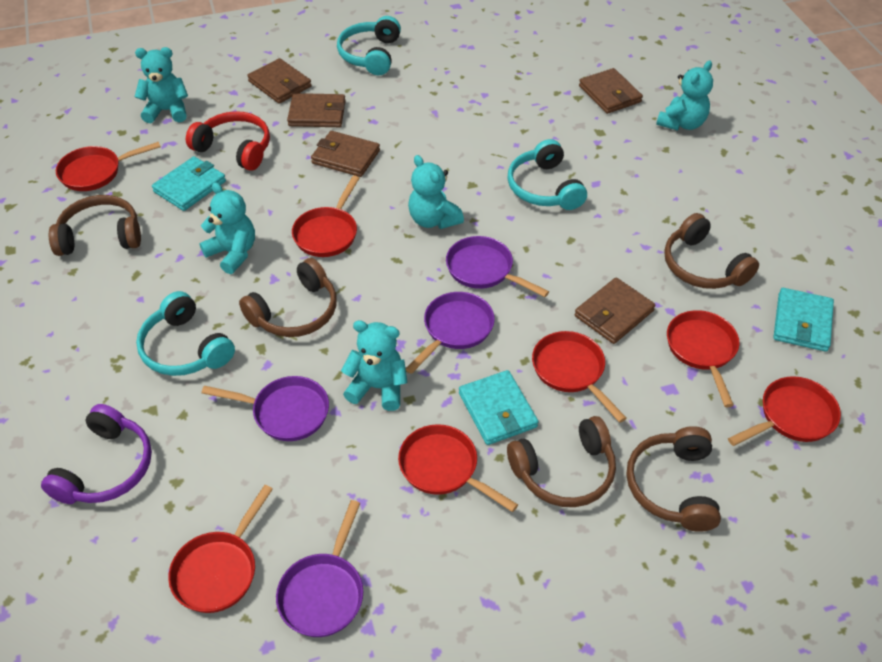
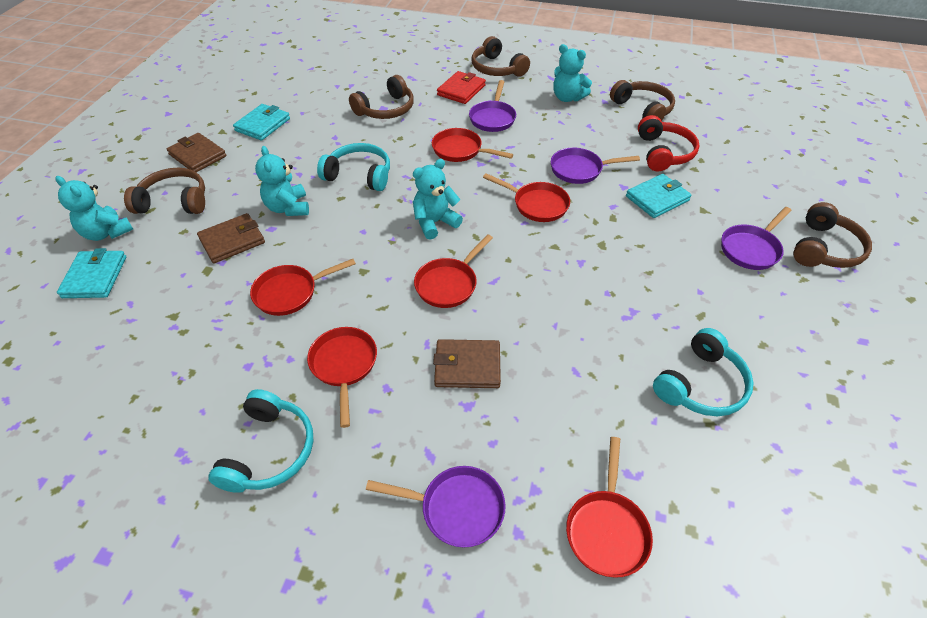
brown wallet: [247,58,312,104] [287,93,346,127] [311,131,380,177] [575,277,655,344] [579,68,643,114] = 5 -> [167,133,226,172] [197,213,265,263] [433,339,501,388] = 3
purple headphones: [41,404,152,504] = 1 -> none = 0
red pan: [56,142,160,191] [168,485,273,613] [292,175,360,257] [398,424,518,512] [532,331,626,423] [667,310,739,407] [728,376,841,446] = 7 -> [250,259,356,316] [307,327,377,428] [414,234,493,308] [432,128,513,162] [483,173,570,222] [566,437,653,578] = 6
red wallet: none = 0 -> [437,71,486,104] = 1
turquoise teddy bear: [135,47,188,123] [199,182,255,274] [341,320,407,411] [408,155,464,229] [656,60,713,131] = 5 -> [55,176,133,241] [255,146,309,216] [413,159,463,240] [554,44,592,102] = 4

